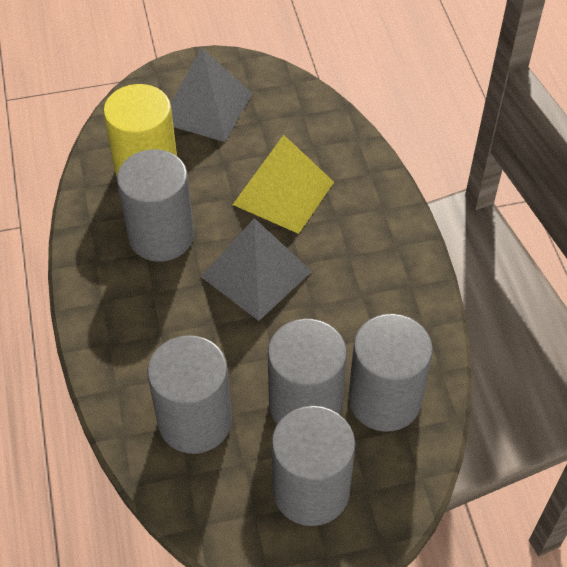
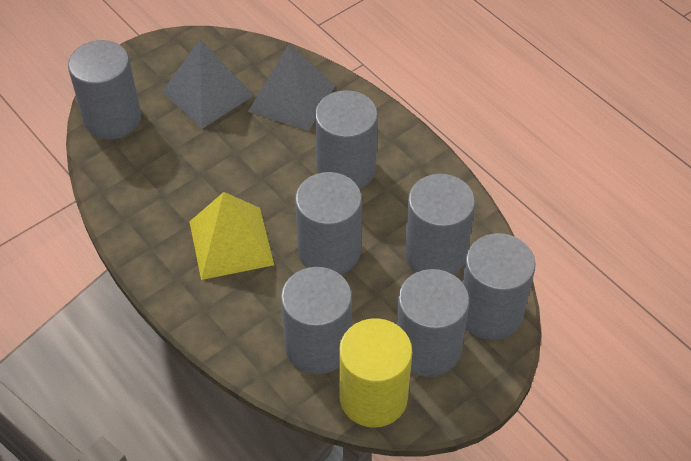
grey cylinder: [117,149,194,262] [147,335,232,454] [268,319,347,424] [272,406,355,526] [348,314,433,432] = 5 -> [68,40,141,140] [281,267,352,374] [295,172,362,275] [315,90,378,189] [396,269,469,377] [404,174,475,274] [462,233,535,340] = 7

